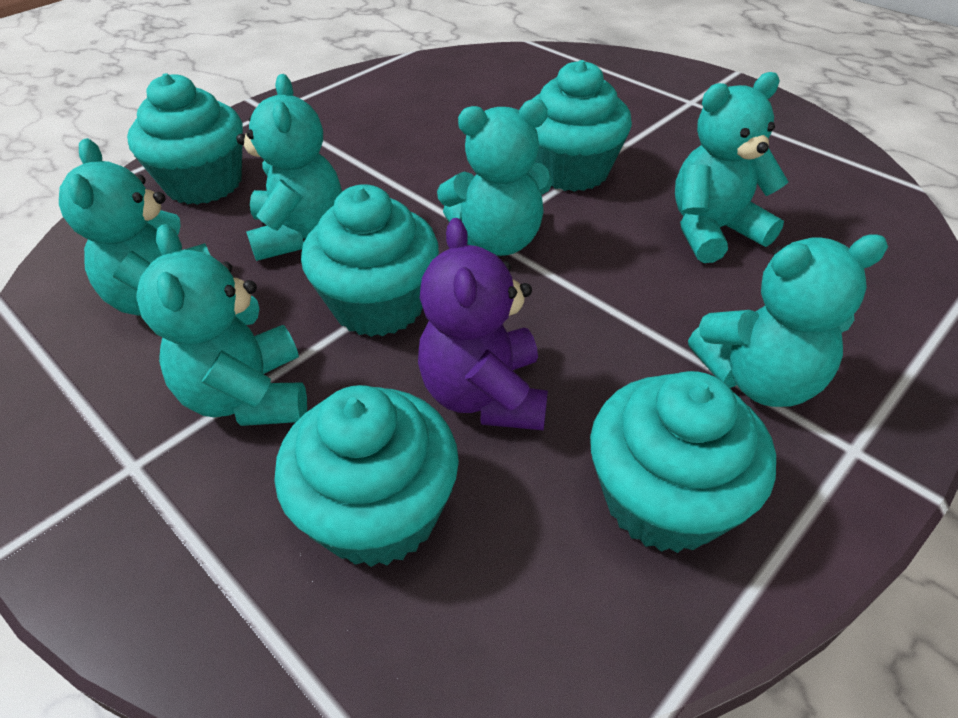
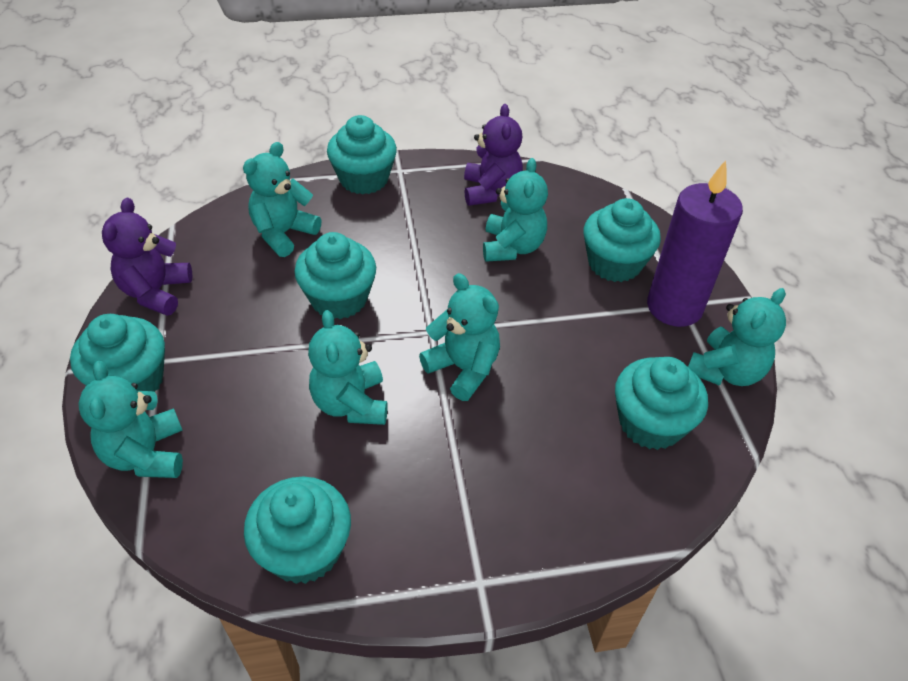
purple candle: none = 0 -> [647,160,743,327] = 1
purple teddy bear: [418,218,548,430] = 1 -> [102,198,192,316] [464,104,523,206] = 2
turquoise cupcake: [127,73,243,205] [275,385,459,567] [301,184,439,337] [533,60,632,192] [590,371,776,553] = 5 -> [70,314,165,392] [244,476,351,584] [294,232,376,319] [327,115,397,194] [583,198,661,282] [615,357,708,450] = 6

